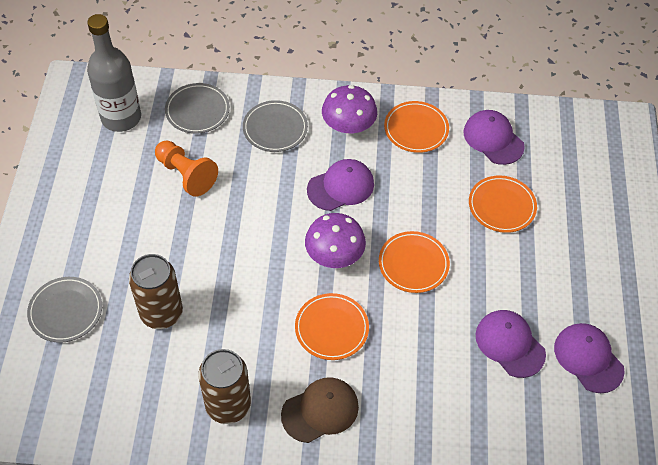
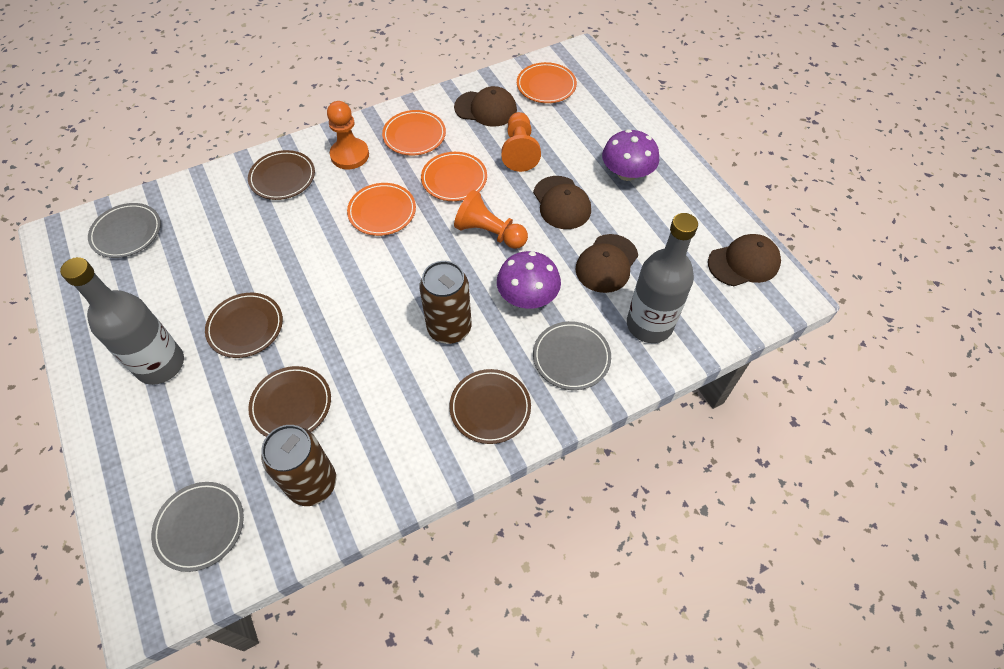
brown cap: [281,377,359,443] = 1 -> [454,86,517,127] [533,176,591,229] [575,234,638,293] [708,234,781,286] = 4
brown plate: none = 0 -> [205,293,283,358] [248,150,315,200] [248,366,331,437] [450,369,531,444] = 4
grey bottle: [87,14,141,132] = 1 -> [60,257,184,385] [627,213,698,343] = 2
orange pawn: [155,140,218,197] = 1 -> [327,101,369,169] [454,190,528,249] [501,112,541,172] = 3
purple cap: [307,159,374,211] [463,110,525,165] [476,310,546,378] [554,323,625,393] = 4 -> none = 0

